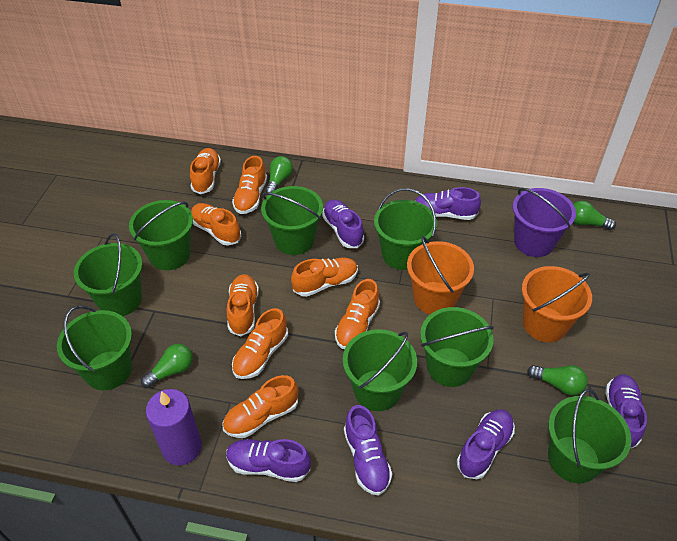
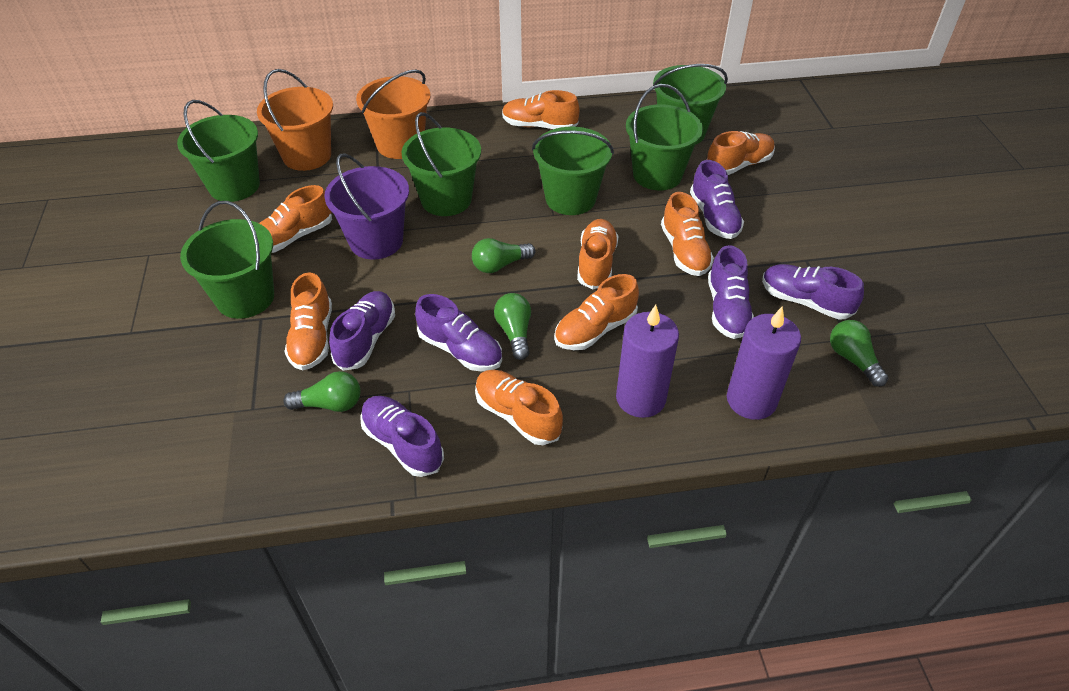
green bucket: [57,305,132,390] [74,233,142,316] [129,200,193,270] [261,186,323,255] [343,329,417,411] [374,188,437,270] [420,307,494,387] [548,389,631,483] = 8 -> [177,100,260,202] [180,201,274,319] [402,112,481,216] [532,127,614,215] [626,84,703,190] [653,64,728,145] = 6
purple candle: [146,389,202,465] = 1 -> [616,305,679,418] [727,306,801,420] = 2

